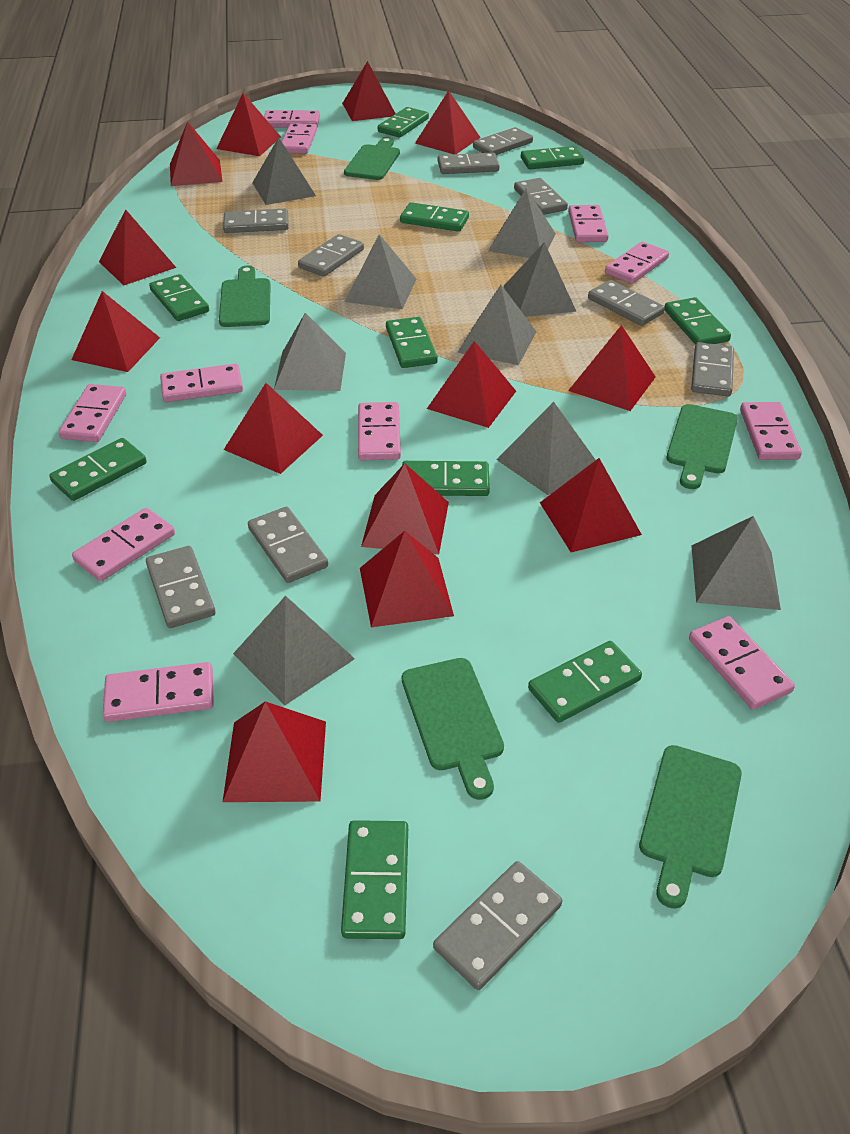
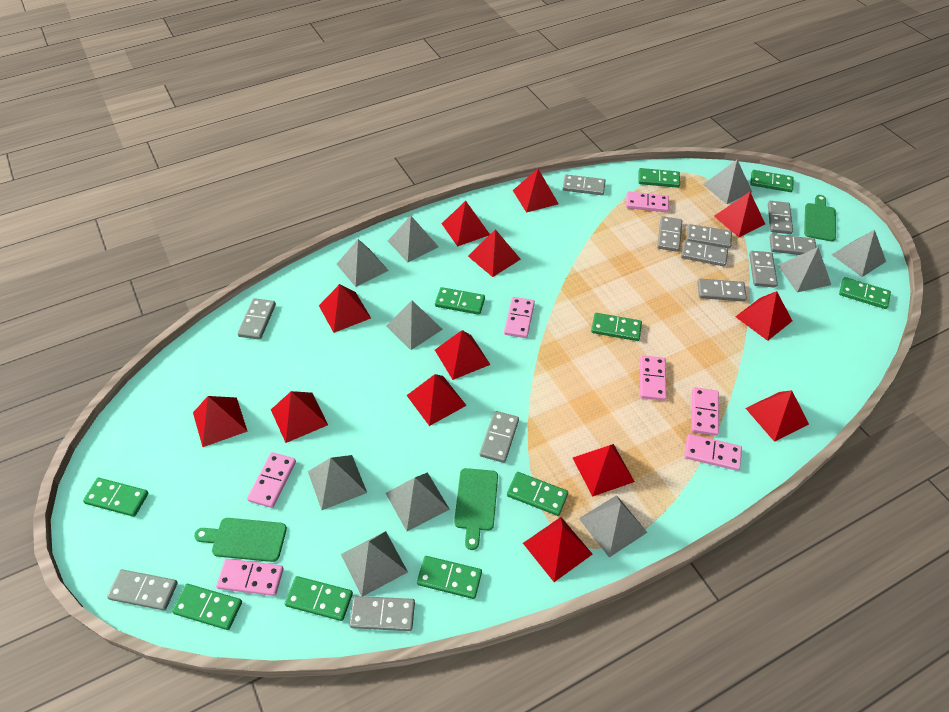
green cutting board: [219,266,271,327] [344,137,400,180] [402,658,504,800] [639,745,742,909] [666,404,738,489] = 5 -> [194,518,287,562] [454,468,498,550] [804,195,836,242] = 3
grey domino: [146,546,216,628] [223,209,289,233] [248,507,328,583] [298,234,364,277] [433,861,562,990] [438,153,500,174] [473,127,533,155] [514,178,568,215] [588,280,665,326] [691,342,734,396] = 10 -> [107,569,178,611] [237,298,276,340] [349,596,415,631] [480,411,519,463] [563,175,605,195] [657,216,682,252] [681,240,728,267] [686,224,732,248] [697,279,747,302] [749,251,778,288] [768,201,793,234] [770,234,816,255] = 12
grey pyramid: [233,596,355,705] [252,137,316,205] [274,313,346,391] [344,234,416,309] [457,285,537,365] [488,188,556,258] [496,402,595,495] [504,242,577,317] [691,516,781,610] = 9 -> [308,455,367,510] [337,239,389,287] [341,531,408,596] [386,300,443,350] [386,472,450,531] [388,216,439,262] [579,495,648,557] [703,160,752,204] [778,247,831,292] [832,230,886,277] = 10
pink domino: [59,384,126,442] [72,508,175,582] [103,662,214,722] [160,364,243,402] [264,110,320,128] [282,123,317,154] [358,402,401,460] [568,205,609,242] [605,242,669,284] [689,616,795,710] [740,402,802,460] = 11 -> [216,559,284,596] [247,452,296,508] [504,297,535,338] [626,191,669,212] [640,355,667,401] [684,434,742,471] [691,387,719,436] = 7

